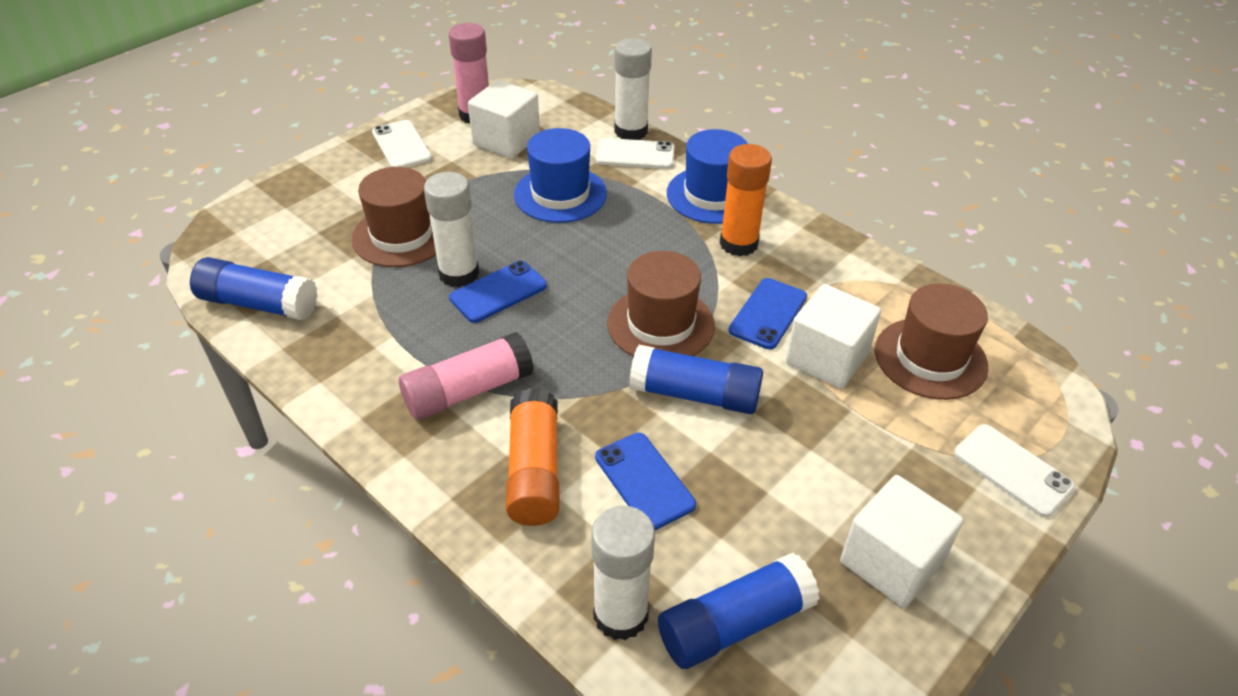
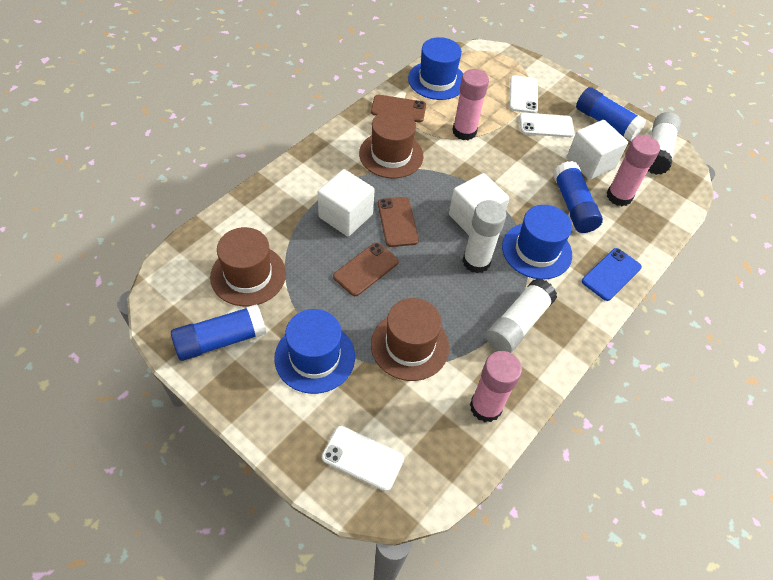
blue hat: [514,128,607,223] [667,129,748,224] = 2 -> [274,309,355,394] [408,37,463,100] [502,205,572,279] = 3
blue phone: [449,261,547,323] [595,433,696,530] [729,278,807,350] = 3 -> [582,248,642,301] = 1
brown phone: none = 0 -> [333,242,399,296] [371,95,426,122] [378,197,419,247] = 3
orange glue stick: [506,388,560,526] [719,144,772,256] = 2 -> none = 0
pink glue stick: [399,332,534,420] [449,23,489,124] = 2 -> [452,69,489,140] [470,351,522,422] [607,135,660,206] = 3

